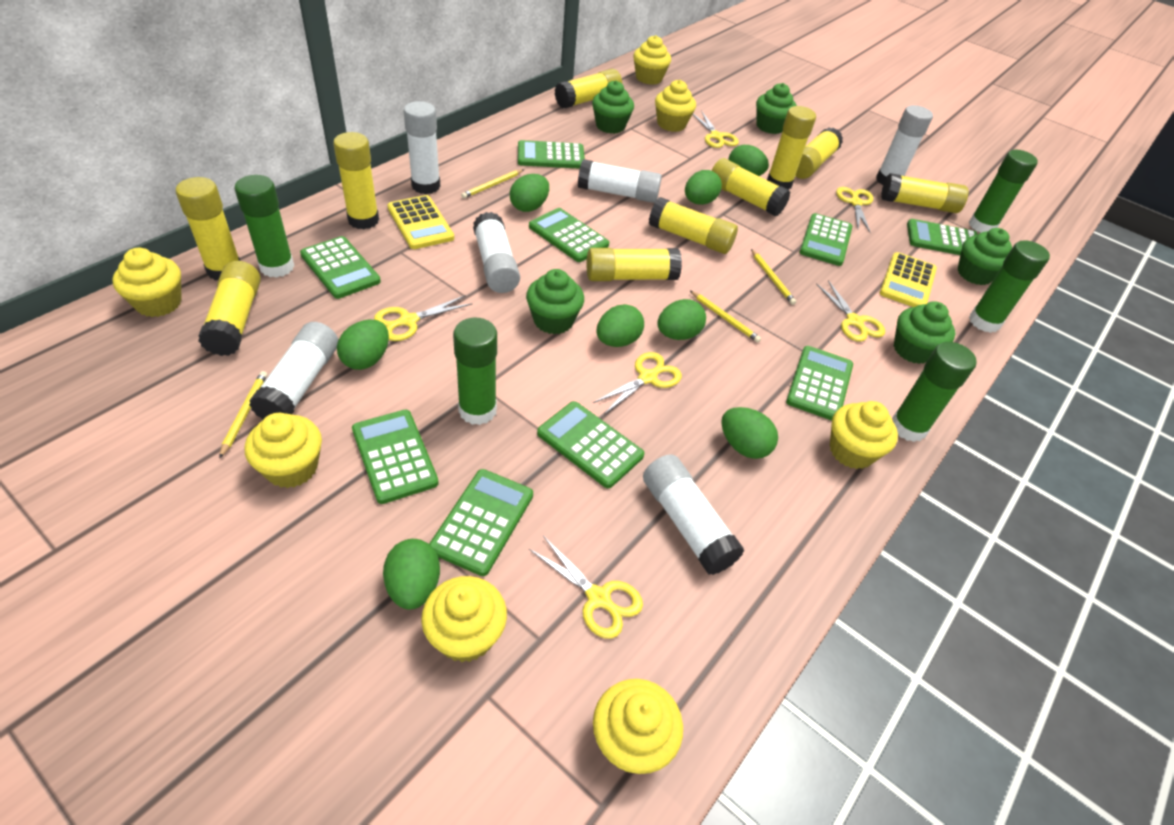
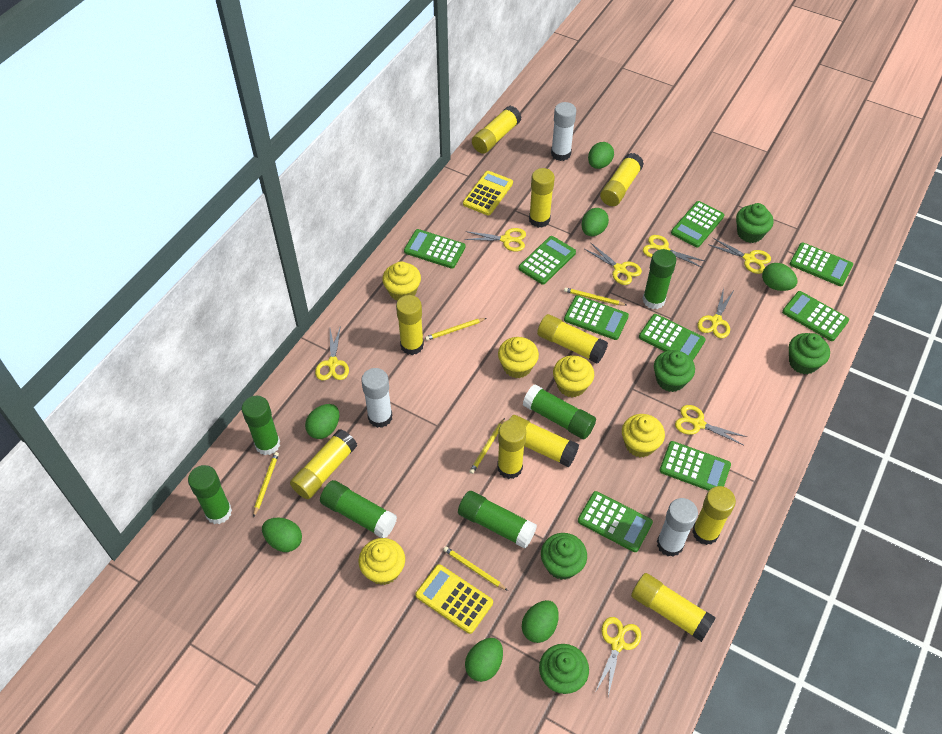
green egg: [337,319,389,370] [383,539,440,609] [510,174,549,212] [597,304,644,347] [657,299,706,340] [685,170,722,205] [721,407,778,459] [729,145,769,176] = 8 -> [262,517,302,552] [305,404,339,439] [465,638,503,682] [522,600,559,643] [581,208,609,236] [588,142,614,169] [762,263,798,291] = 7
green glue stick: [234,175,294,278] [453,318,497,425] [892,342,977,442] [969,150,1038,233] [969,240,1050,333] = 5 -> [188,465,232,524] [242,396,280,455] [320,480,397,538] [458,491,537,549] [523,384,596,439] [643,249,676,309] = 6
white glue stick: [249,322,338,420] [403,101,440,194] [473,212,520,293] [578,159,662,203] [643,454,745,575] [876,105,933,185] = 6 -> [361,368,392,428] [551,102,576,161] [657,498,698,557] = 3
yellow cupcake: [112,248,182,317] [245,413,322,488] [421,576,507,662] [593,679,683,774] [633,35,671,85] [655,80,696,132] [830,401,898,469] = 7 -> [359,538,405,585] [382,261,421,301] [498,337,539,378] [553,355,594,397] [622,414,665,457] = 5
yellow pencil: [219,371,267,459] [461,169,524,198] [690,291,761,343] [751,249,796,305] = 4 -> [253,452,279,517] [425,318,486,341] [443,546,508,591] [469,418,505,474] [564,288,626,306] = 5
yellow scissors: [374,295,473,341] [529,536,643,639] [593,352,682,414] [693,111,739,148] [816,280,885,342] [836,187,873,233] = 6 -> [315,328,349,380] [464,228,526,252] [585,243,642,285] [596,617,641,696] [643,235,704,268] [675,405,747,445] [697,288,733,338] [708,237,771,274] = 8

